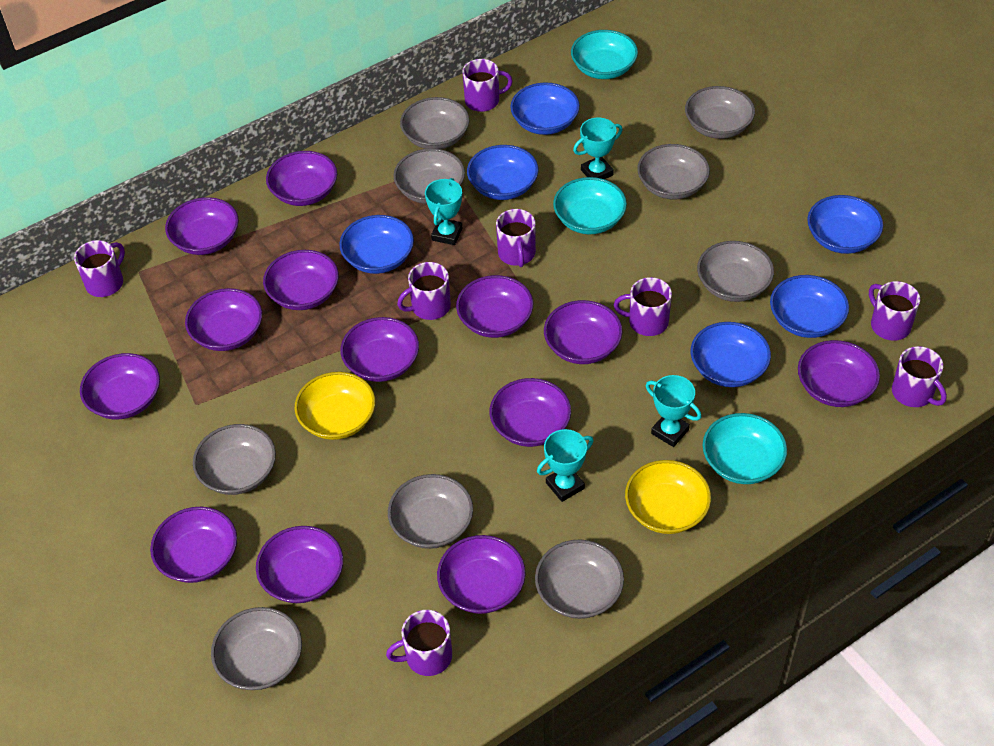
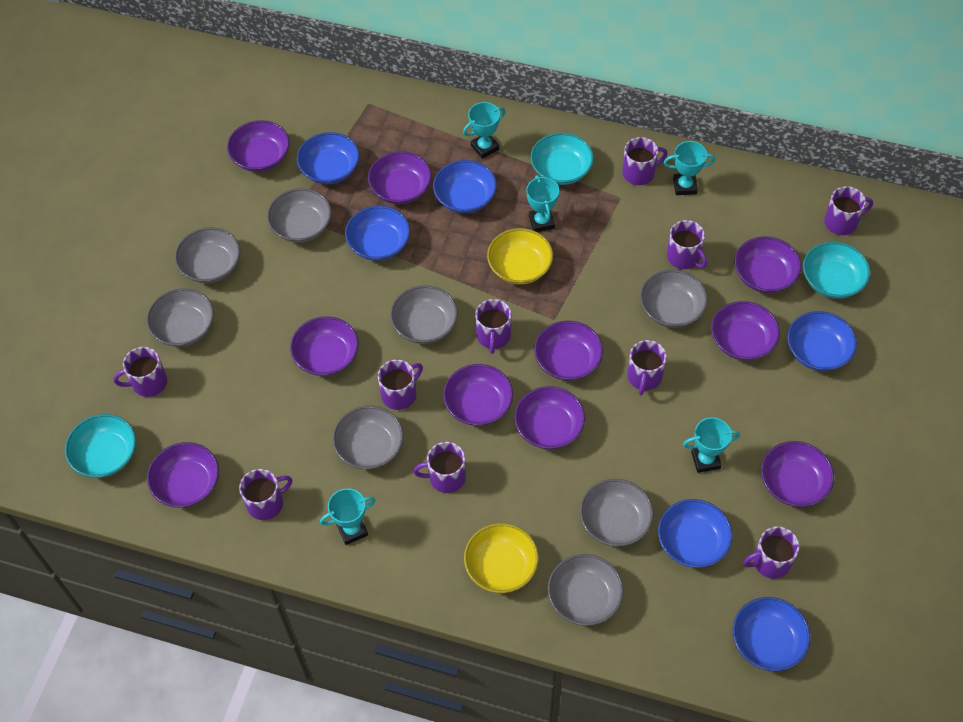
grey bowl: [193,424,276,495] [211,607,302,690] [388,474,473,549] [393,148,465,204] [400,97,470,149] [535,539,624,619] [637,144,710,200] [685,86,755,139] [697,241,774,302] = 9 -> [146,288,214,347] [175,227,240,283] [267,188,332,243] [332,406,403,469] [390,285,458,344] [548,554,624,626] [580,479,654,547] [640,270,708,328] = 8
purple bowl: [80,353,160,419] [150,507,237,583] [165,197,239,255] [185,288,262,351] [256,526,343,603] [263,250,339,310] [266,151,337,206] [340,317,419,382] [437,535,525,614] [456,275,533,338] [490,378,571,447] [544,300,622,364] [798,340,880,407] = 13 -> [147,442,219,508] [227,120,290,172] [290,316,358,376] [368,151,431,204] [443,364,513,426] [514,386,585,449] [534,320,603,381] [711,301,780,361] [734,236,801,293] [761,441,834,507] = 10
purple mug: [74,240,125,297] [386,610,452,676] [397,262,451,320] [462,59,512,112] [496,209,536,267] [614,277,672,336] [869,281,920,341] [892,346,947,407] = 8 -> [113,347,167,397] [239,469,292,520] [378,360,423,410] [413,442,466,493] [475,299,511,354] [622,137,667,185] [627,340,667,395] [667,220,707,269] [743,527,799,579] [824,186,873,235] = 10
turquoise trophy: [425,178,462,245] [537,429,594,502] [573,118,622,179] [646,375,701,447] = 4 -> [320,488,375,545] [463,102,505,159] [526,175,559,232] [664,141,715,195] [683,417,740,473] = 5

